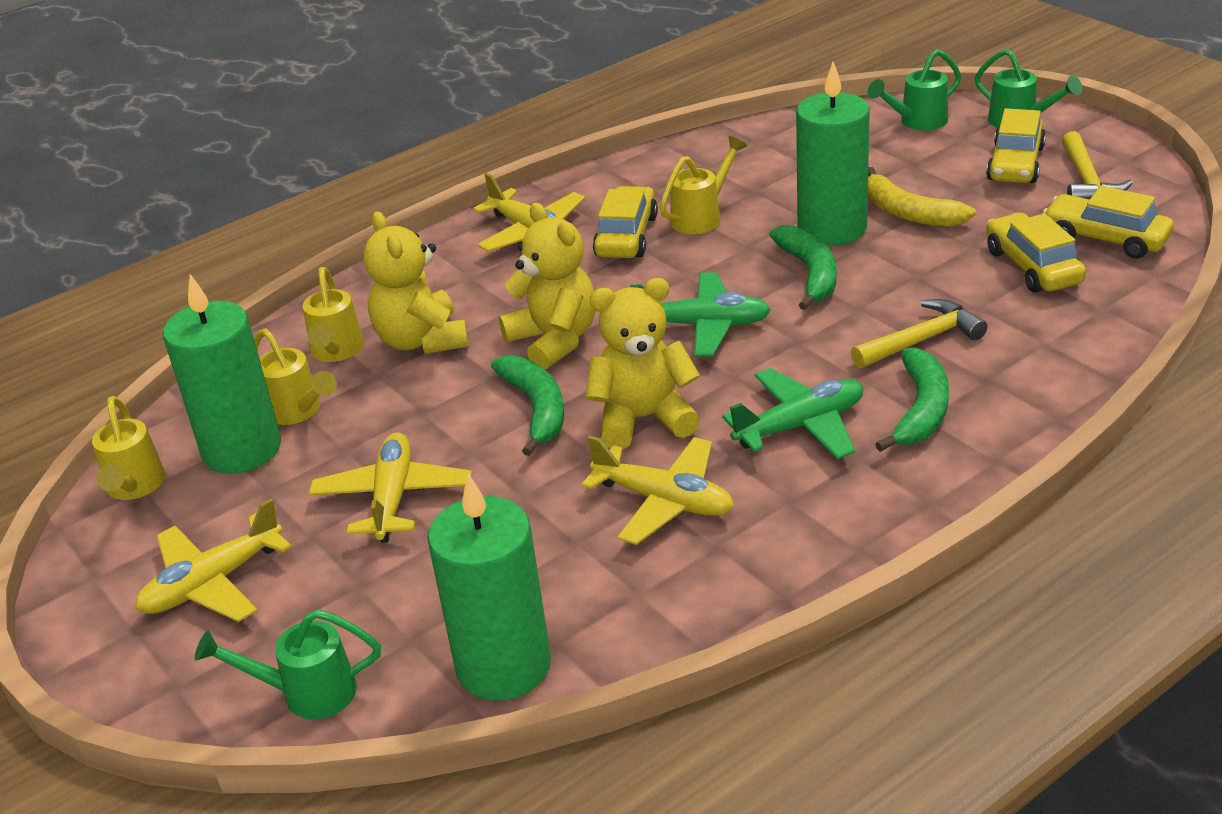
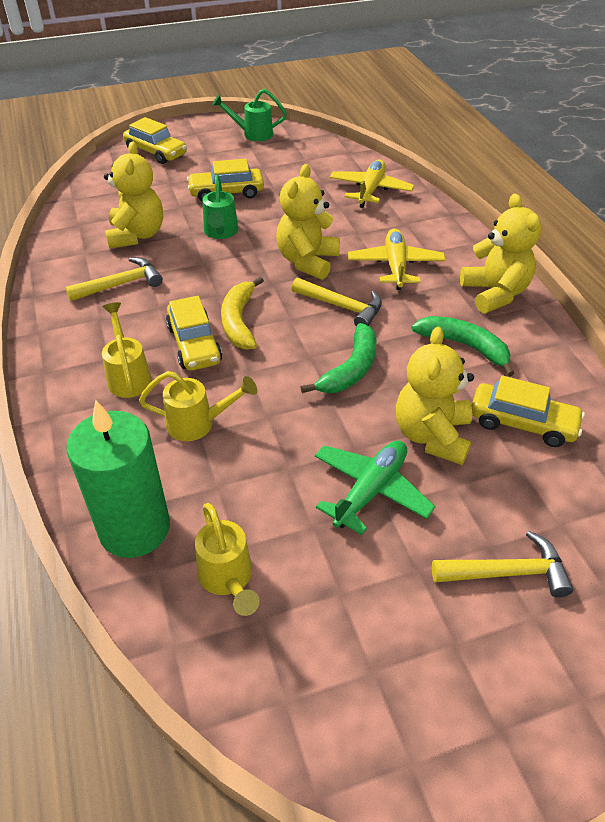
green banana: [491,356,564,456] [769,225,836,310] [875,348,949,452] = 3 -> [301,323,377,393] [411,316,515,376] = 2
green candle: [163,274,281,474] [427,474,551,700] [796,62,870,245] = 3 -> [67,400,170,558] = 1
green plane: [630,272,771,357] [722,368,863,459] = 2 -> [315,441,435,535] = 1
green watering can: [195,609,381,719] [868,49,961,131] [975,49,1082,128] = 3 -> [202,175,238,239] [212,89,287,141] = 2
yellow hammer: [851,299,988,368] [1062,131,1133,199] = 2 -> [65,257,163,301] [292,278,382,327] [432,531,574,598] = 3
yellow plane: [135,499,292,622] [309,432,472,543] [473,173,585,252] [581,436,734,545] = 4 -> [330,159,414,208] [348,228,446,290] = 2
yellow teddy bear: [363,211,469,354] [499,203,596,369] [586,278,700,450] = 3 -> [104,141,163,249] [276,164,340,280] [396,327,474,465] [460,194,541,313] = 4
yellow watering can: [92,396,165,500] [254,328,337,425] [303,267,364,362] [659,136,747,234] = 4 -> [102,302,152,398] [139,371,257,441] [195,503,260,616] = 3

